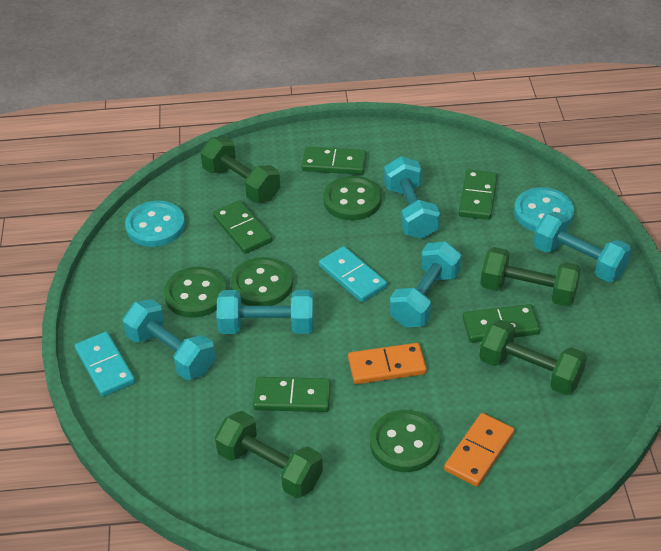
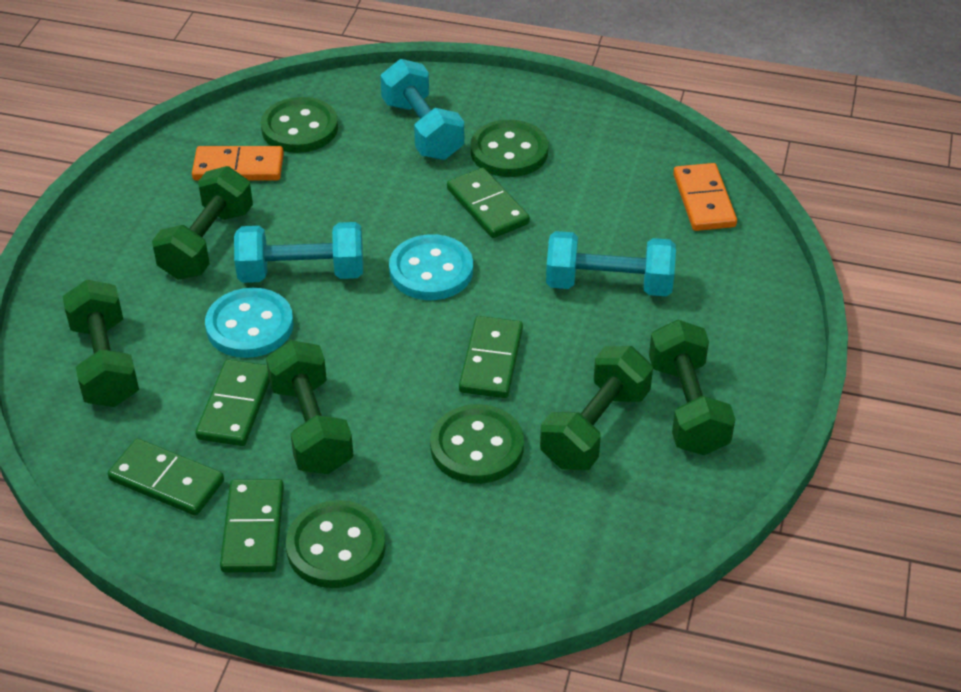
green dumbbell: [200,137,280,203] [215,411,323,498] [479,320,587,395] [481,247,581,307] = 4 -> [62,280,139,407] [152,166,253,280] [266,340,354,474] [540,346,653,470] [649,319,735,455] = 5
turquoise domino: [75,332,135,397] [319,246,387,302] = 2 -> none = 0
turquoise dumbbell: [123,299,215,380] [216,290,314,334] [384,156,440,239] [390,241,462,327] [533,212,632,282] = 5 -> [234,222,363,283] [380,59,464,160] [546,231,676,296] = 3

